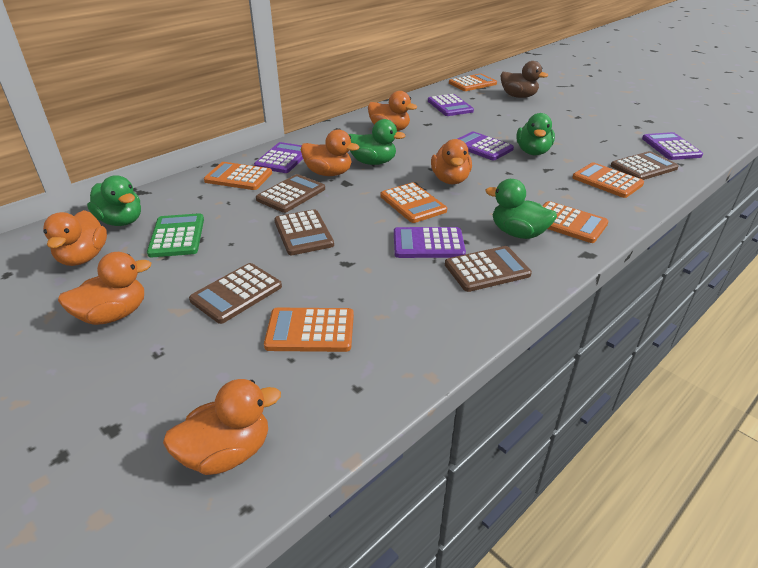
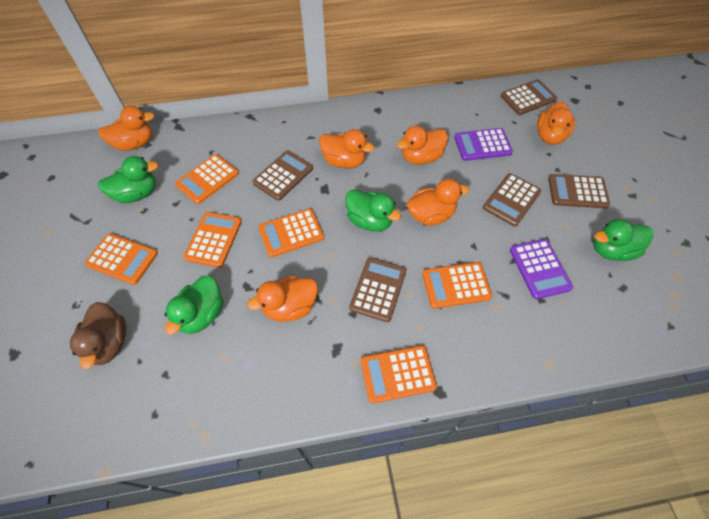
green calculator: [147,213,204,257] = 1 -> none = 0
purple calculator: [254,142,303,173] [394,227,466,258] [428,94,474,116] [457,132,514,160] [642,132,703,160] = 5 -> [454,128,513,161] [510,239,573,299] = 2

